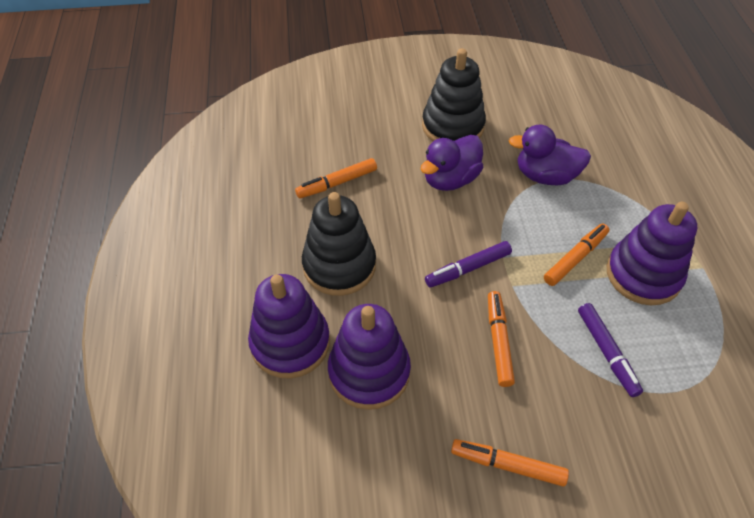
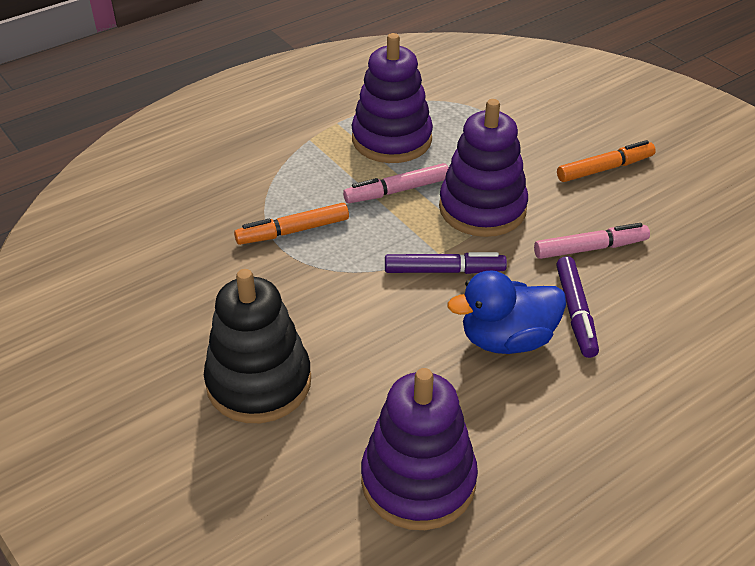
black stacking toy: [302,192,376,296] [422,48,486,141] = 2 -> [204,269,311,423] = 1
blue duck: none = 0 -> [448,270,566,354] = 1
orange marker: [295,158,377,199] [451,439,569,487] [488,291,515,387] [544,223,609,286] = 4 -> [234,203,349,245] [557,140,656,182] = 2
pink marker: none = 0 -> [343,163,448,203] [534,223,650,259] = 2
purple duck: [421,135,483,191] [509,125,591,185] = 2 -> none = 0

